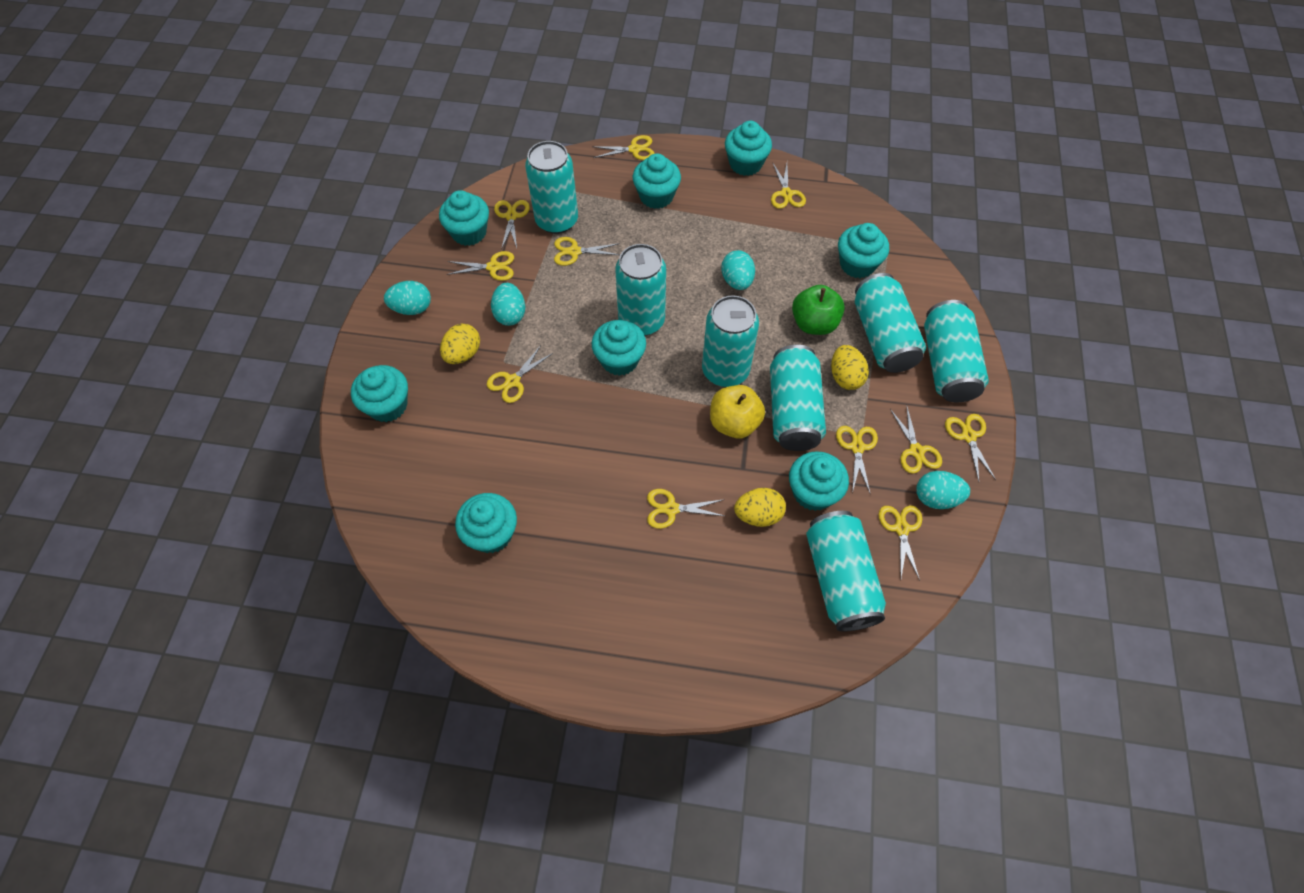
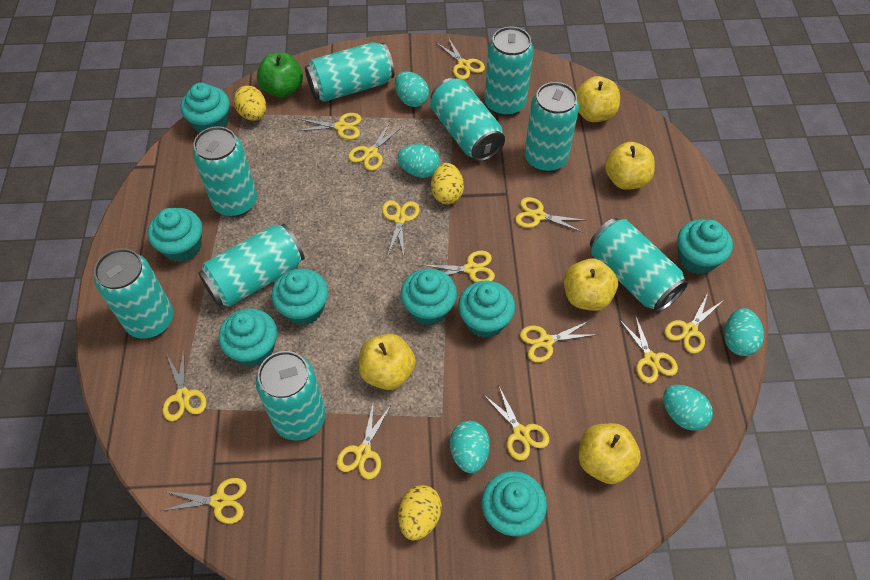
turquoise can: [525,141,578,234] [615,244,666,336] [702,295,759,387] [770,345,826,451] [806,511,886,631] [855,273,926,373] [924,300,989,402] = 7 -> [94,248,173,339] [193,126,257,217] [198,224,304,307] [256,351,326,440] [305,42,394,102] [430,78,505,162] [485,27,534,116] [525,82,579,172] [590,218,688,312] = 9
turquoise egg: [384,281,431,315] [491,283,525,326] [721,250,755,290] [916,471,970,509] = 4 -> [395,71,429,107] [397,144,440,178] [450,421,490,473] [663,385,713,431] [724,308,764,356] = 5
yellow apple: [710,385,765,438] = 1 -> [359,334,416,390] [564,258,618,311] [575,76,620,122] [579,423,641,484] [605,142,655,190] = 5
yellow scissors: [447,251,514,281] [487,345,553,403] [494,200,530,250] [554,237,620,266] [592,135,654,160] [647,489,725,529] [771,164,806,209] [836,426,878,495] [878,506,922,580] [890,407,942,474] [945,414,996,481] = 11 -> [161,478,247,524] [163,348,207,421] [297,113,361,140] [337,400,391,480] [348,122,402,171] [382,200,420,257] [422,251,495,282] [437,38,485,80] [483,385,549,461] [515,197,586,232] [520,320,598,362] [619,315,678,383] [664,293,724,354] = 13

